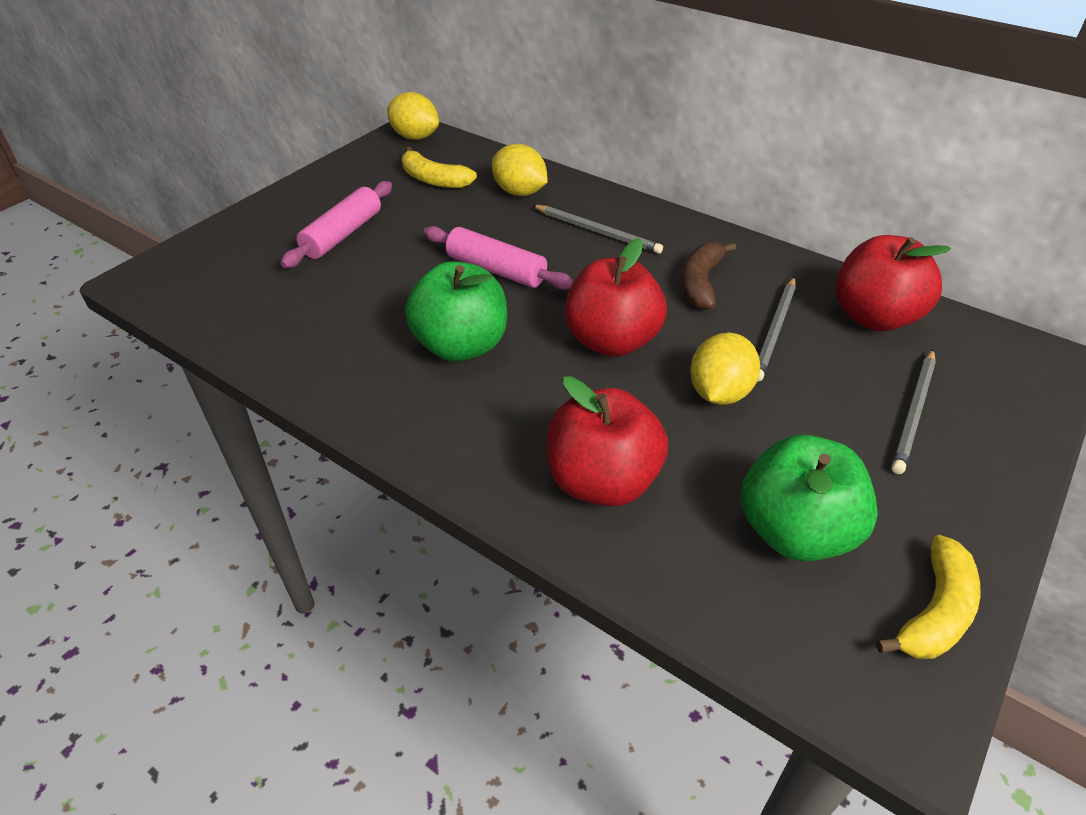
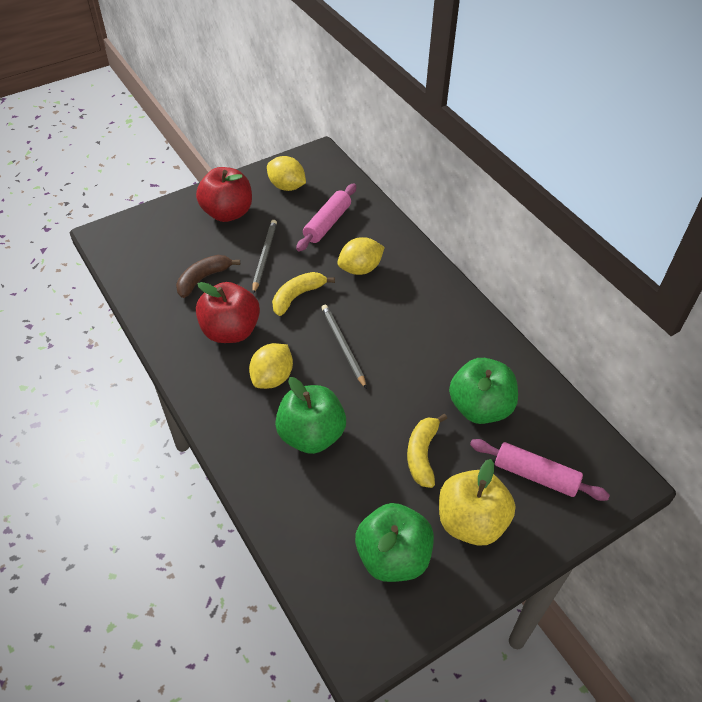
green apple: [405,261,507,362] [741,435,878,562] = 2 -> [275,377,346,454] [355,503,434,582] [449,358,518,424] = 3
grey pencil: [532,205,663,254] [757,277,795,382] [891,350,936,474] = 3 -> [253,220,277,294] [321,304,367,389] = 2
red apple: [547,376,668,507] [564,238,667,357] [836,235,951,331] = 3 -> [196,167,252,222] [196,282,260,343] = 2
yellow apple: none = 0 -> [439,459,515,546] = 1

